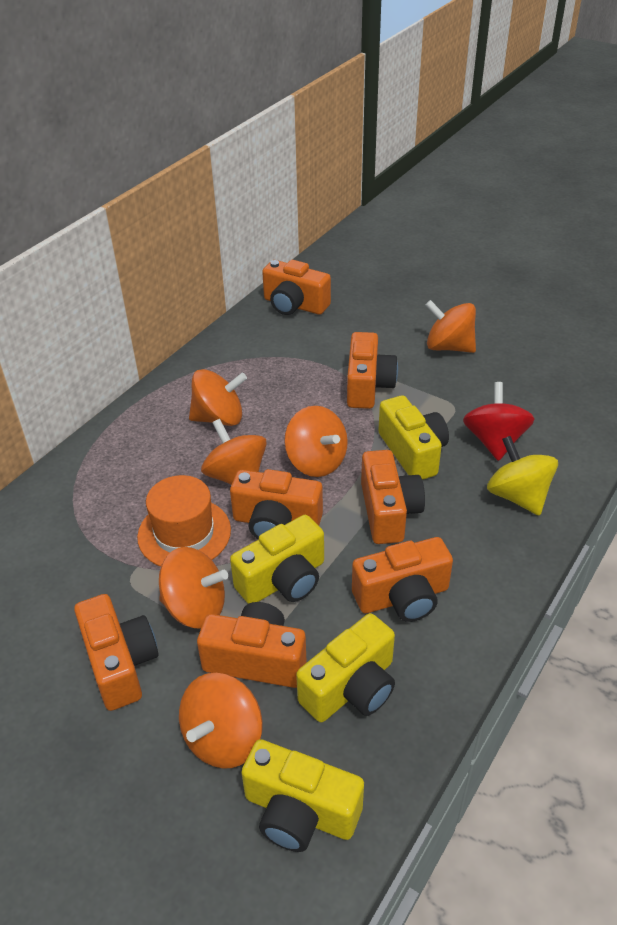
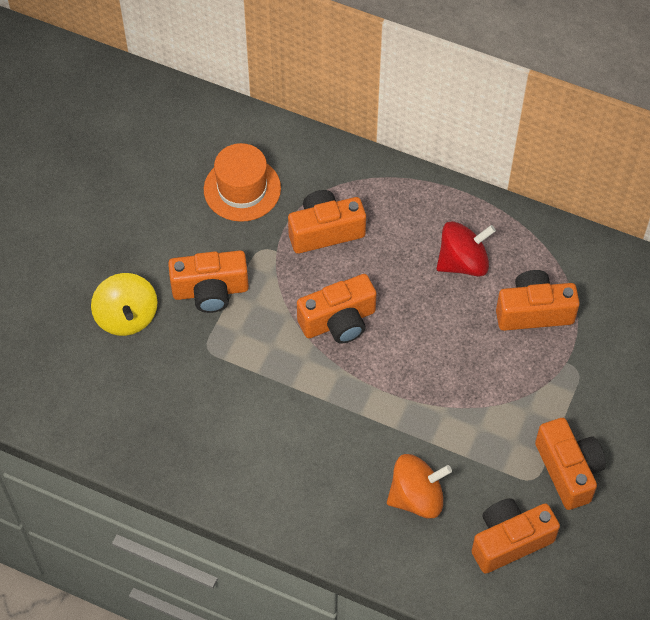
orange camera: [74,594,158,711] [197,602,306,688] [230,469,323,540] [262,260,331,315] [347,332,398,409] [352,537,453,622] [361,450,425,544] = 7 -> [168,250,249,313] [288,190,366,254] [297,274,377,343] [472,498,560,574] [496,270,580,331] [535,418,606,510] = 6
orange spinning top: [159,547,228,628] [179,673,263,769] [189,369,247,426] [201,419,267,485] [284,406,348,477] [425,300,476,353] = 6 -> [387,454,452,519] = 1
yellow camera: [230,515,324,604] [241,739,364,852] [296,613,395,722] [378,395,449,480] = 4 -> none = 0

